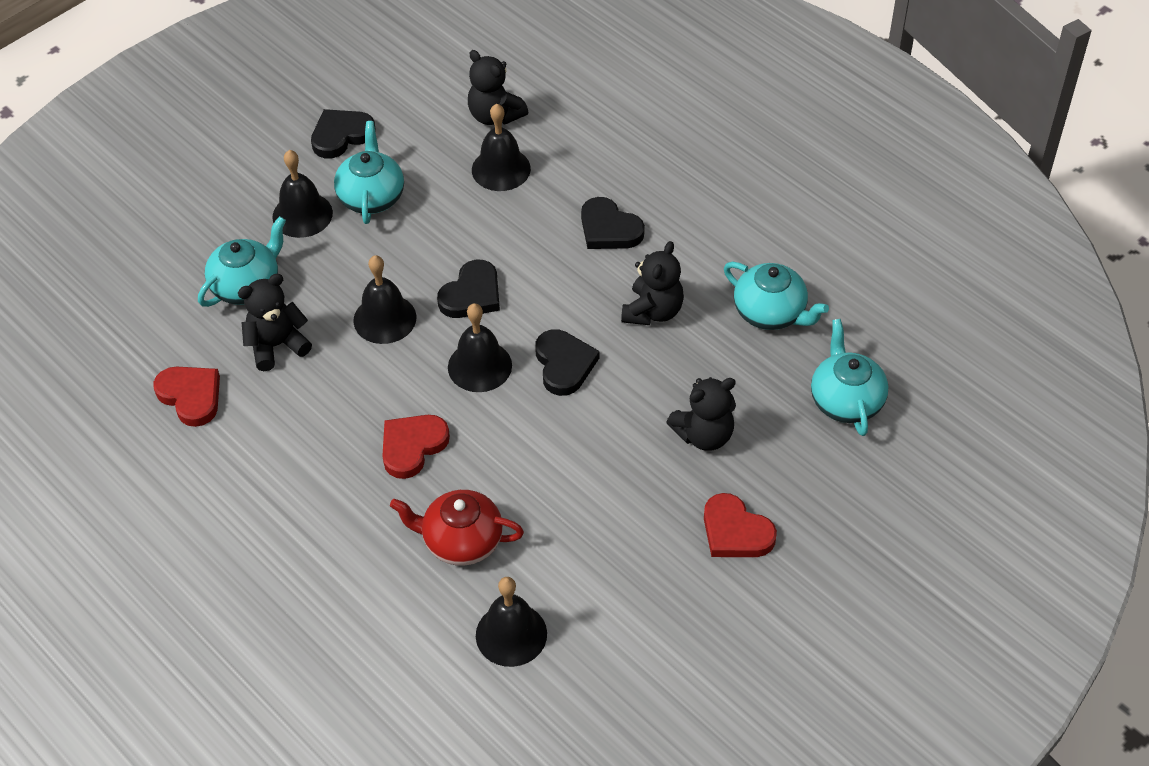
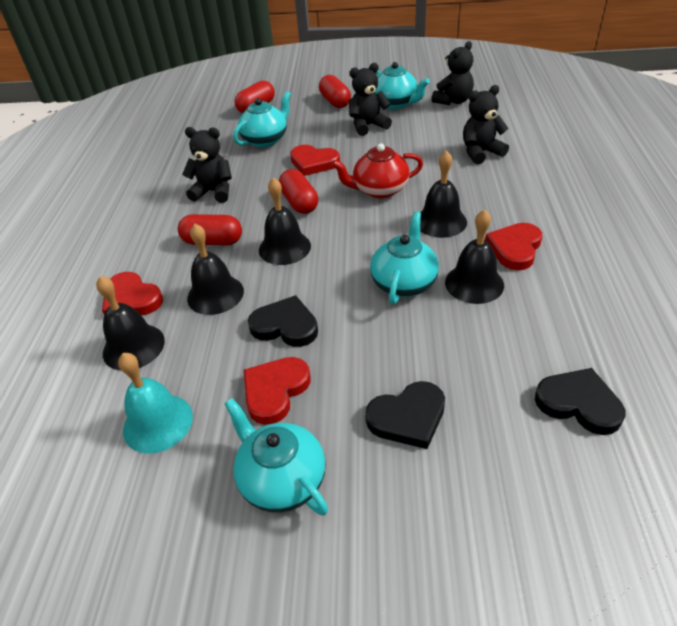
black heart: [311,109,376,159] [437,260,500,318] [535,329,599,396] [581,197,645,249] = 4 -> [248,295,318,347] [365,381,445,449] [535,368,625,435] = 3
red capsule: none = 0 -> [178,214,242,245] [235,81,275,113] [279,169,318,214] [319,75,351,108] = 4
red heart: [153,367,220,427] [382,415,450,479] [704,493,777,557] = 3 -> [102,272,163,315] [244,357,311,425] [290,145,340,176] [485,223,542,270] = 4
turquoise bell: none = 0 -> [118,353,193,454] = 1

